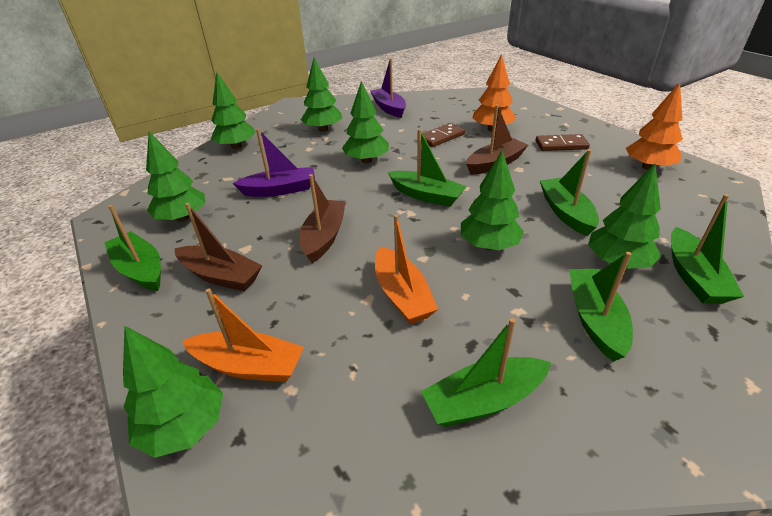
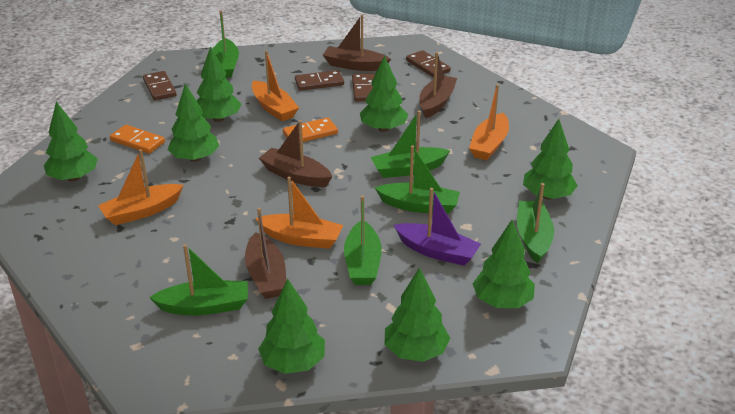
brown boat: [175,203,263,291] [300,174,346,263] [466,105,528,175] = 3 -> [245,208,286,299] [259,120,332,187] [323,14,391,71] [419,52,457,118] = 4
brown domino: [422,123,465,147] [536,134,590,151] = 2 -> [143,71,177,100] [295,70,344,91] [352,73,375,102] [406,50,451,77] = 4
green tree: [123,326,223,458] [146,131,205,222] [211,72,256,149] [301,57,342,132] [342,81,389,163] [461,150,524,250] [588,164,661,269] = 7 -> [44,102,98,181] [168,83,219,162] [196,46,241,122] [258,279,325,374] [360,55,408,132] [385,267,450,362] [472,220,535,308] [523,119,578,200] = 8
orange boat: [182,288,304,382] [375,214,438,324] = 2 -> [98,149,183,225] [252,50,299,121] [255,177,343,249] [469,84,509,160] = 4
orange domino: none = 0 -> [110,125,165,154] [283,117,338,142] = 2
orange tree: [472,54,516,131] [626,82,683,170] = 2 -> none = 0
purple boat: [233,128,315,197] [370,58,406,118] = 2 -> [394,188,481,266] = 1

